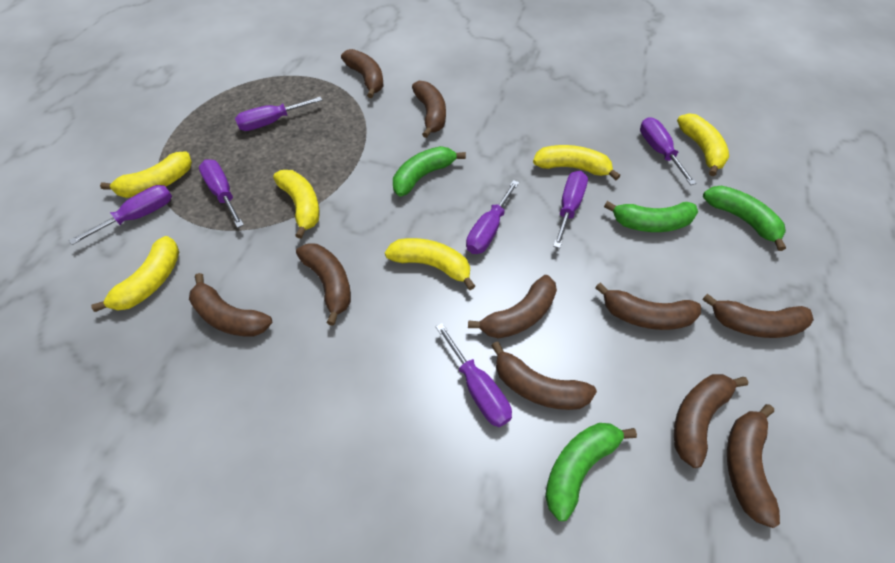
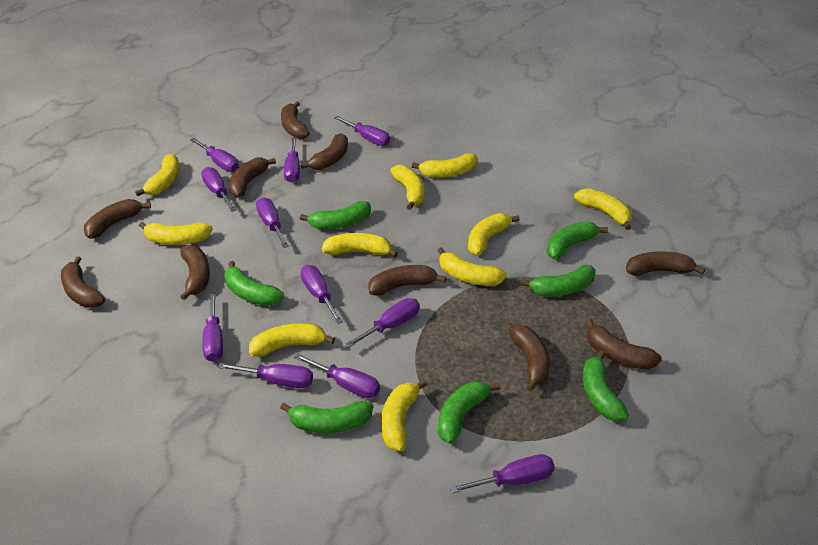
green banana: [393,146,466,196] [545,423,637,521] [604,201,698,232] [703,185,786,251] = 4 -> [224,261,284,306] [280,401,373,433] [300,201,371,229] [438,381,501,444] [521,265,596,296] [547,221,608,259] [583,350,629,421] = 7
purple screwdriver: [69,185,172,245] [199,159,244,228] [235,97,322,131] [436,323,512,427] [466,180,519,254] [553,171,588,248] [640,117,697,185] = 7 -> [190,138,239,172] [201,167,237,212] [202,294,223,362] [217,363,313,388] [256,197,289,248] [284,137,300,183] [294,353,380,398] [301,265,343,324] [334,116,390,146] [345,298,420,348] [450,454,555,494] = 11
yellow banana: [91,236,179,312] [100,151,192,198] [273,170,320,239] [385,238,475,290] [533,145,620,180] [677,113,729,176] = 6 -> [135,154,180,196] [139,222,212,245] [249,323,335,357] [322,233,398,257] [381,379,428,451] [390,165,425,210] [412,153,478,178] [437,247,507,286] [468,213,520,256] [574,188,632,230] = 10

